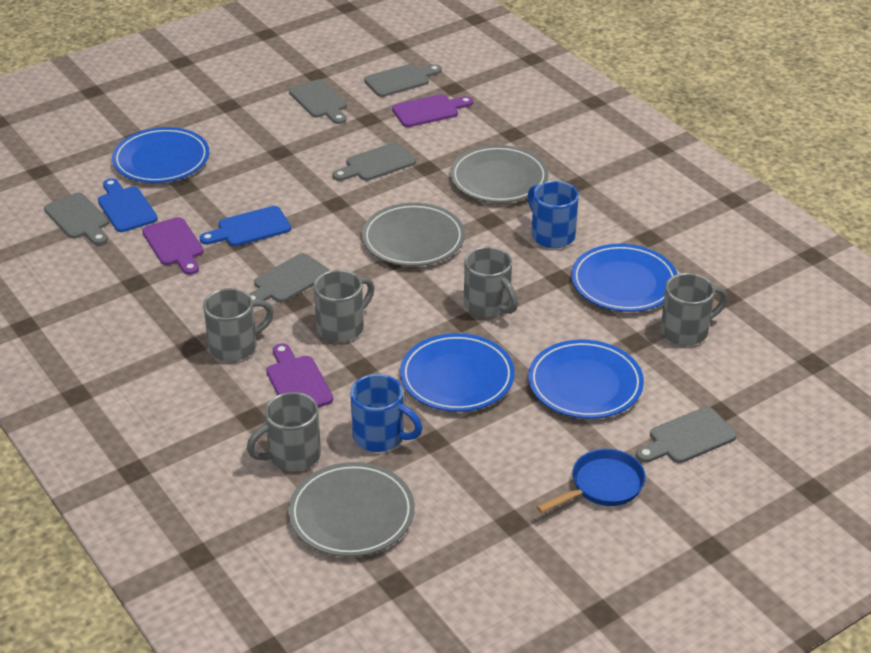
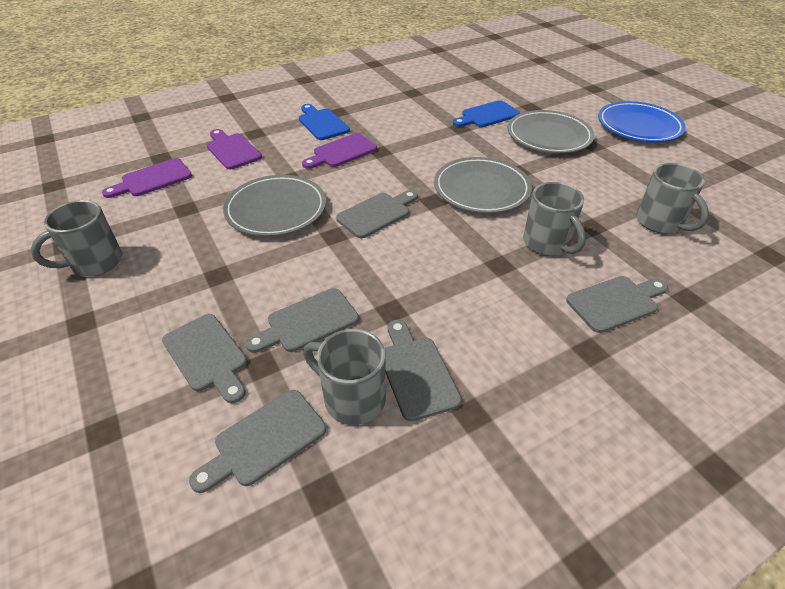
blue mug: [350,374,422,452] [528,181,579,248] = 2 -> none = 0
blue pan: [536,449,646,513] = 1 -> none = 0
blue plate: [112,127,209,183] [400,333,515,412] [528,340,644,419] [571,244,677,312] = 4 -> [598,101,686,142] = 1
grey mug: [203,288,274,362] [247,392,321,471] [314,270,374,342] [464,247,518,318] [661,273,728,346] = 5 -> [31,200,122,276] [303,329,386,425] [523,182,586,255] [636,163,709,234] = 4

